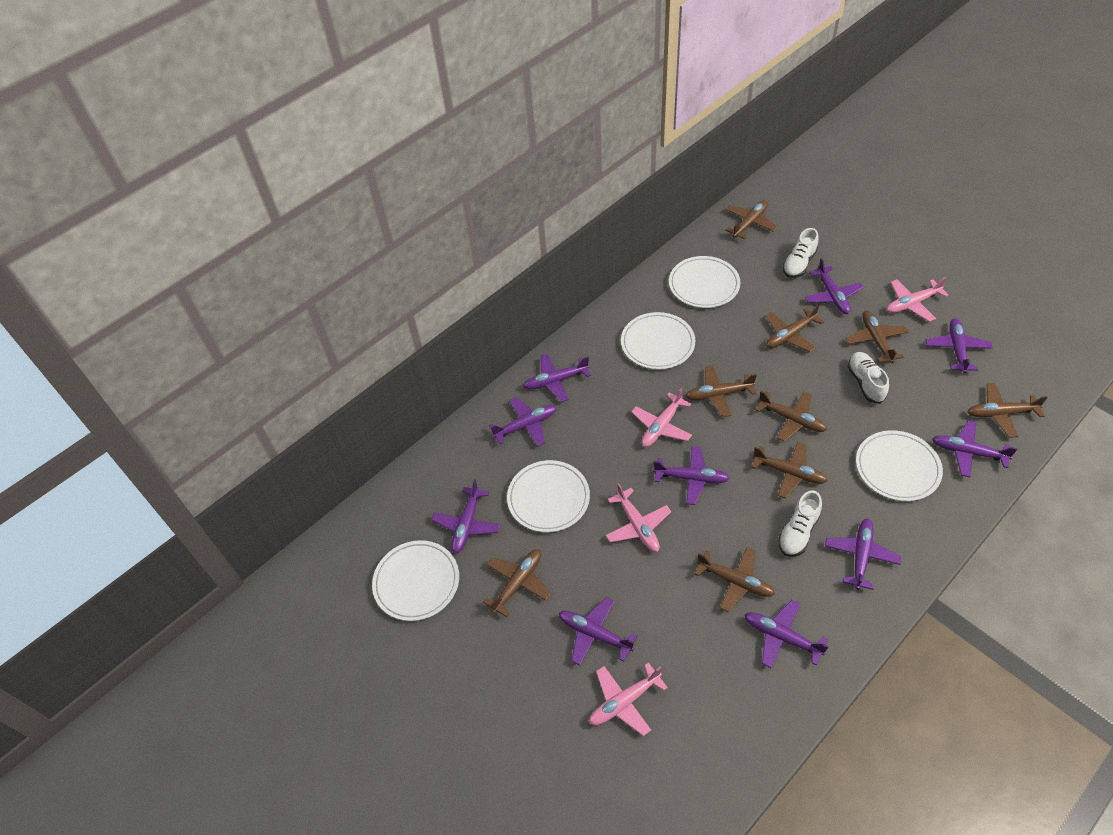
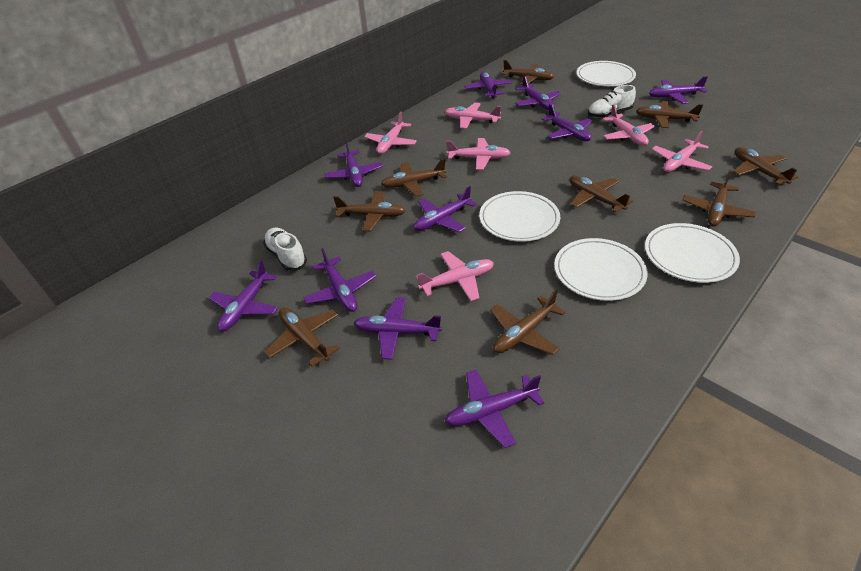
pink plane: [589,662,668,736] [606,483,671,552] [631,388,692,447] [887,277,948,322] = 4 -> [364,112,417,154] [416,251,494,301] [445,103,501,129] [446,138,511,170] [603,105,655,146] [652,131,712,172] = 6
white plate: [372,540,459,621] [507,460,590,532] [621,312,695,370] [669,256,740,308] [856,430,943,501] = 5 -> [479,191,560,242] [554,238,648,301] [577,61,636,86] [645,223,740,283] = 4
white shoe: [778,490,822,557] [783,228,818,278] [847,352,889,404] = 3 -> [263,228,307,271] [588,85,636,118] = 2

